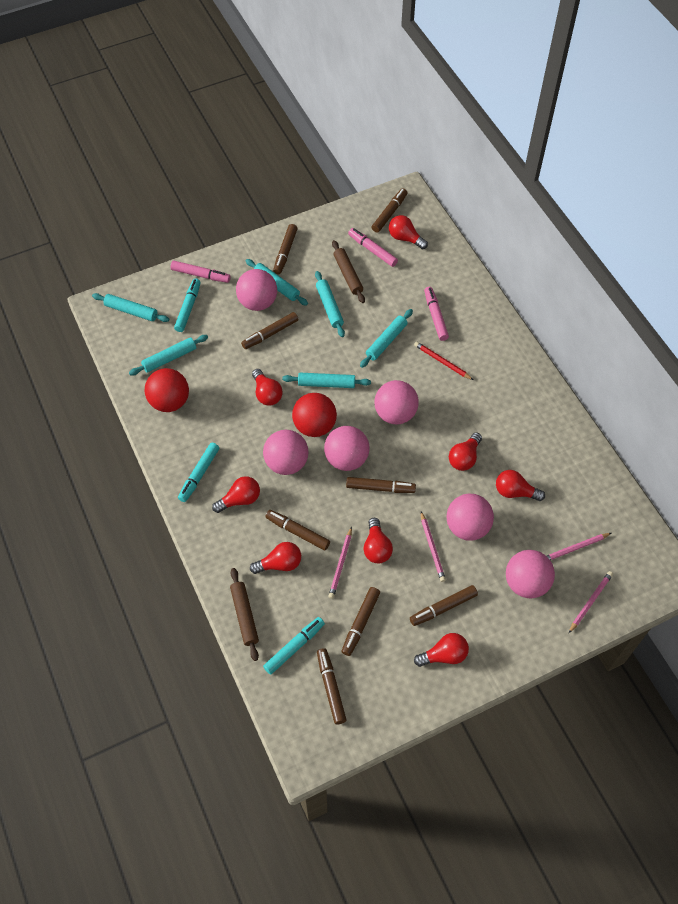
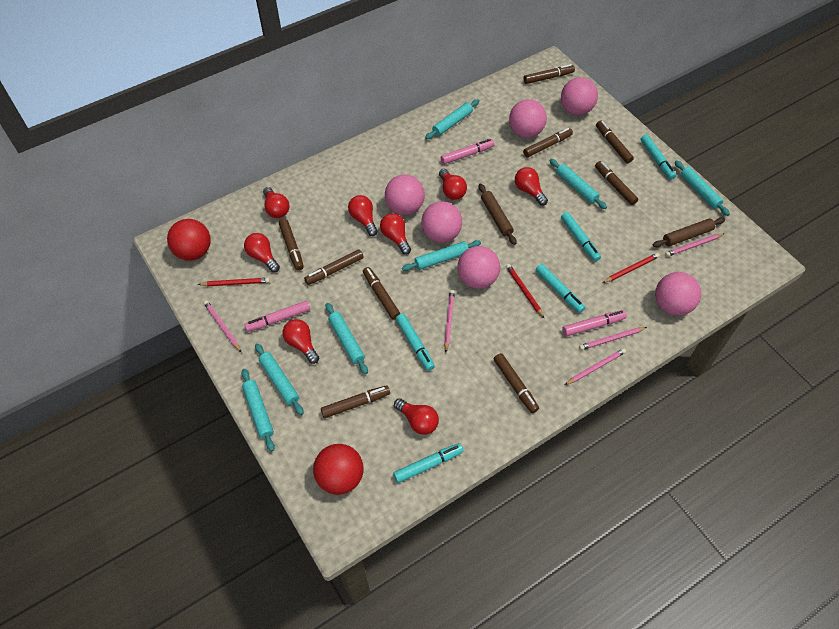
brown marker: [241,312,298,349] [265,510,330,551] [273,224,298,275] [317,648,346,725] [341,587,380,656] [346,477,416,493] [372,189,407,233] [410,585,478,626] = 8 -> [279,219,304,271] [304,249,364,285] [321,385,390,418] [363,267,400,320] [494,353,539,413] [523,128,573,157] [524,64,575,84] [595,161,638,205] [596,121,634,163] = 9
pink pencil: [328,527,352,599] [421,511,446,582] [547,533,611,560] [569,571,613,633] = 4 -> [204,300,242,353] [444,290,455,352] [564,348,626,385] [579,327,647,350] [665,233,725,257] = 5
red pencil: [414,342,473,380] = 1 -> [198,278,270,286] [506,264,545,319] [602,253,660,283] = 3
turquoise marker: [174,278,201,332] [178,443,219,502] [263,617,325,675] = 3 -> [393,443,463,483] [396,314,435,371] [536,264,585,313] [561,212,601,262] [640,135,676,180] = 5
turquoise rolling pin: [92,293,169,322] [129,335,208,376] [246,259,308,306] [282,373,371,388] [315,271,345,337] [360,309,413,368] = 6 -> [241,369,275,452] [255,343,304,415] [325,303,368,374] [402,240,481,271] [425,99,479,139] [549,159,607,209] [675,160,730,216] = 7

